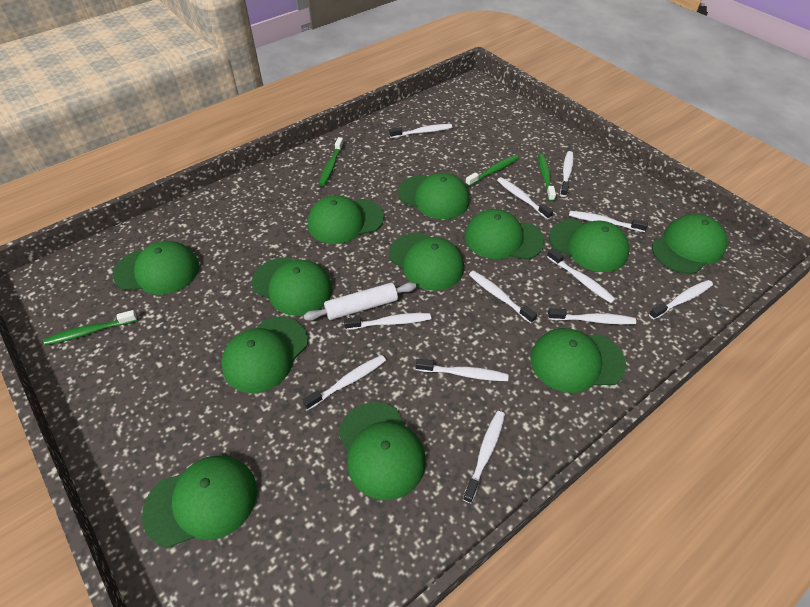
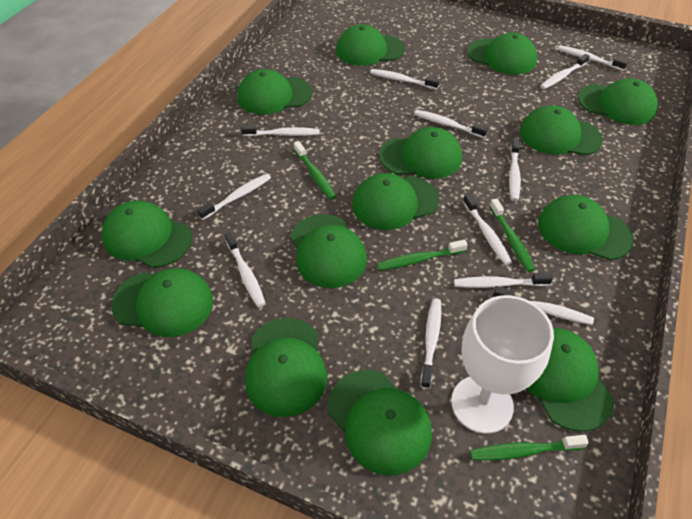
green cap: [113,241,199,295] [142,456,257,548] [221,317,308,393] [252,257,333,316] [308,195,384,244] [338,402,426,500] [389,233,464,291] [398,173,470,219] [465,209,545,260] [530,328,626,393] [549,219,629,272] [652,214,727,274] = 12 -> [102,200,192,268] [111,268,213,337] [237,69,312,115] [245,318,327,417] [290,214,367,288] [328,370,432,475] [336,24,405,66] [352,173,439,230] [379,127,462,179] [467,33,537,75] [520,105,603,155] [526,328,614,432] [538,195,634,260] [578,79,658,125] = 14
white goblet: none = 0 -> [451,295,554,434] = 1
white rolling pin: [304,282,417,321] = 1 -> none = 0

